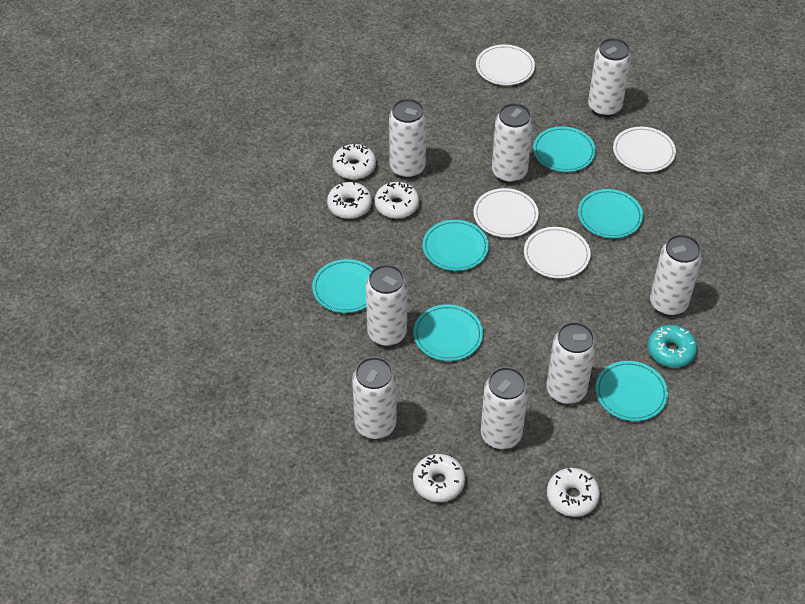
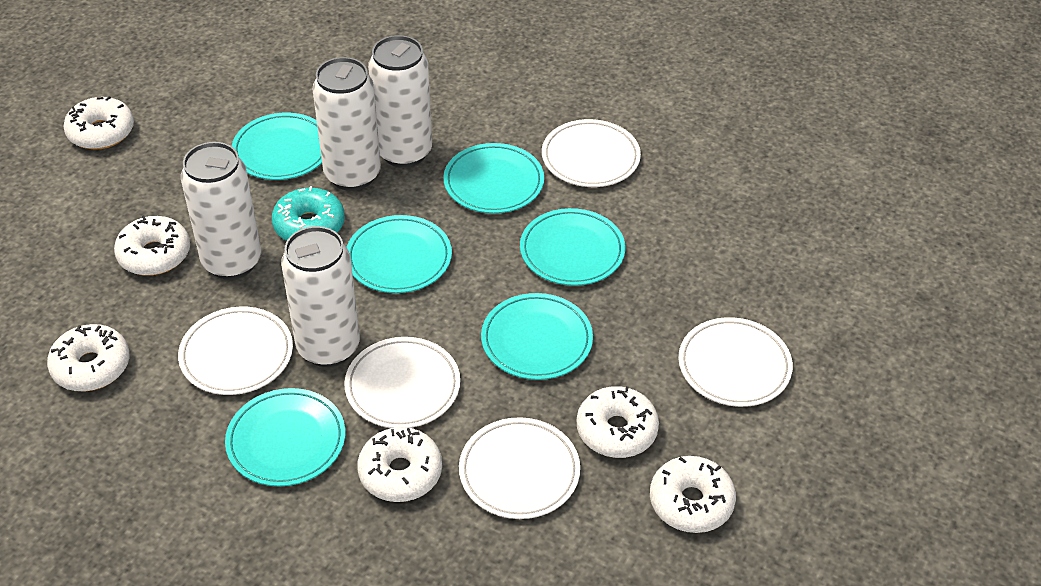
white can: [352,357,397,440] [366,264,407,347] [389,99,427,179] [481,367,528,450] [492,103,533,183] [546,322,596,404] [588,38,631,117] [650,234,702,316] = 8 -> [181,142,261,279] [281,226,360,367] [312,57,381,191] [368,35,432,168] = 4
white donut: [327,182,372,219] [333,144,376,180] [375,182,419,219] [413,454,465,502] [547,468,600,517] = 5 -> [47,324,130,392] [64,96,134,150] [114,215,190,276] [357,427,442,502] [577,386,659,458] [650,456,736,533] = 6
white plate: [474,188,539,238] [476,45,535,85] [524,227,590,279] [613,127,676,172] = 4 -> [178,307,293,395] [345,337,460,428] [459,417,580,519] [542,119,641,187] [678,317,793,407] = 5

